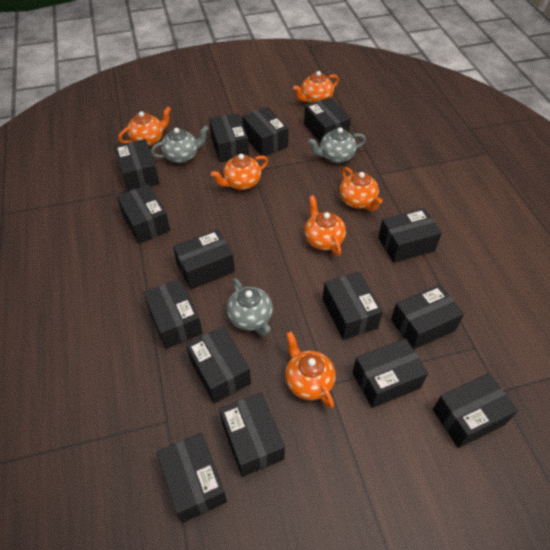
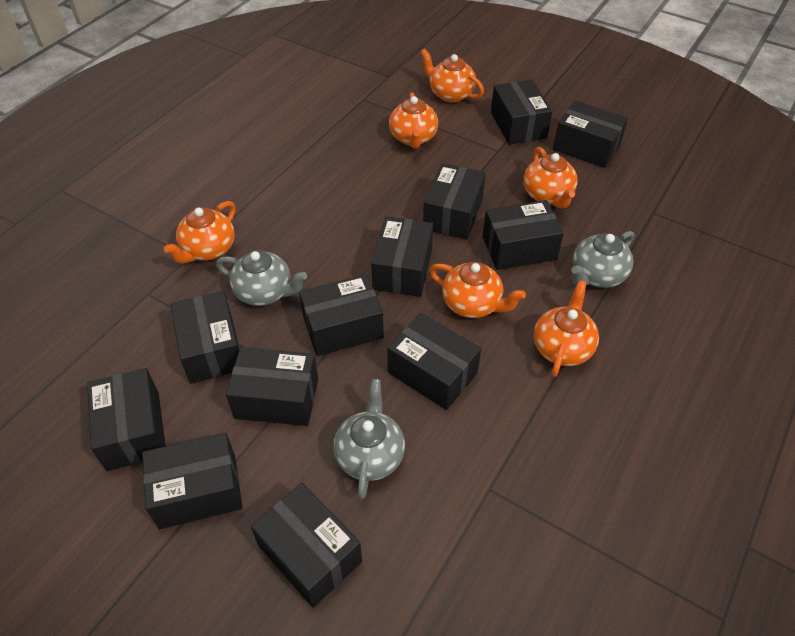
black box: [114,139,159,191] [116,184,170,244] [143,279,203,349] [157,433,227,523] [173,229,235,289] [186,326,251,403] [209,113,249,162] [219,393,285,477] [242,107,289,156] [304,97,351,143] [322,272,383,340] [352,338,428,408] [378,208,442,263] [391,285,464,350] [433,373,518,448] = 15 -> [87,368,166,471] [142,433,242,529] [170,291,239,384] [226,347,318,426] [251,483,362,608] [299,274,384,356] [371,216,433,297] [387,313,481,410] [423,163,486,240] [482,200,564,270] [491,79,552,145] [553,100,628,168] = 12

